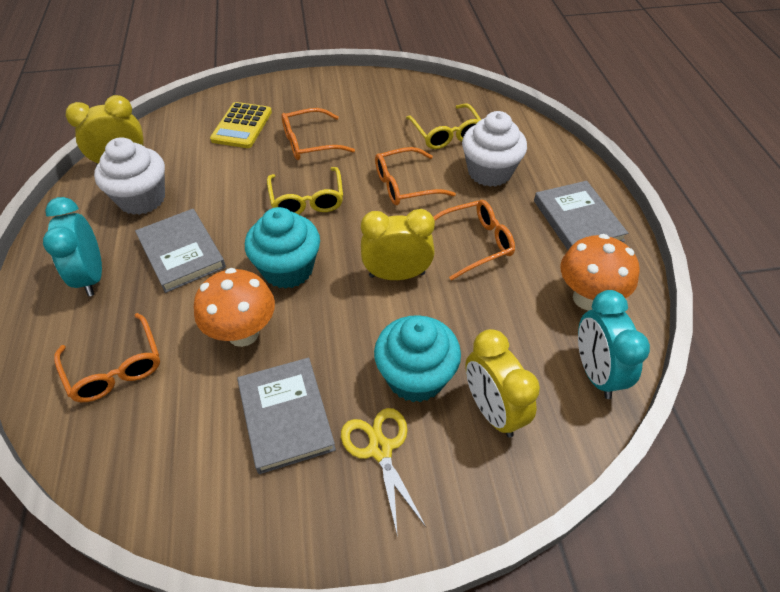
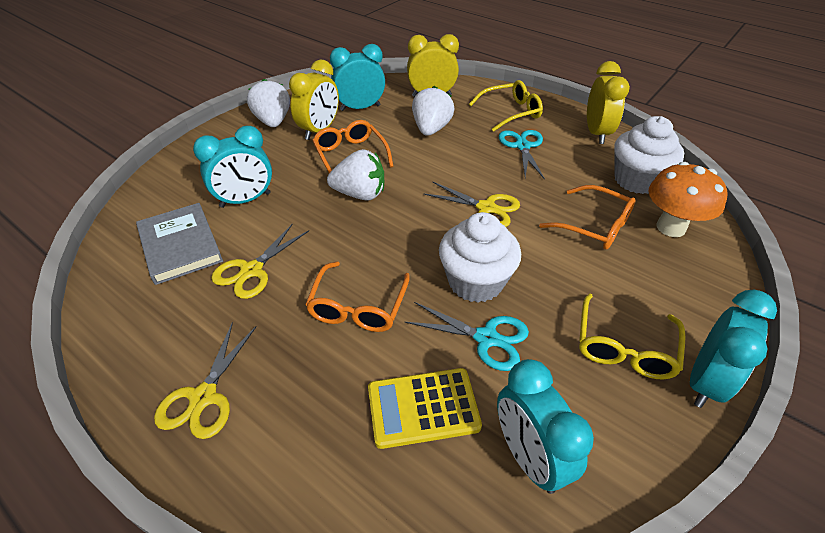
grey book: [135,209,226,293] [237,358,336,474] [534,181,628,250] = 3 -> [136,203,223,285] = 1
orange glasses: [54,313,160,402] [282,108,355,160] [375,147,456,205] [433,200,515,281] = 4 -> [305,262,410,332] [312,120,394,173] [539,185,636,250] = 3
orange mushroom: [194,268,275,347] [561,234,640,310] = 2 -> [648,162,728,237] = 1
turquoise clock: [43,197,102,296] [578,290,650,399] = 2 -> [193,126,272,208] [330,44,385,111] [497,359,594,494] [690,290,777,408] = 4
turquoise cupcake: [245,207,320,289] [374,315,461,402] = 2 -> none = 0
turquoise scissors: none = 0 -> [405,302,529,371] [498,130,545,180] = 2
white strawberry: none = 0 -> [247,79,290,127] [327,149,384,201] [412,86,455,136] = 3
yellow scissors: [341,408,426,537] = 1 -> [154,322,257,439] [211,223,309,299] [423,181,520,227] = 3

